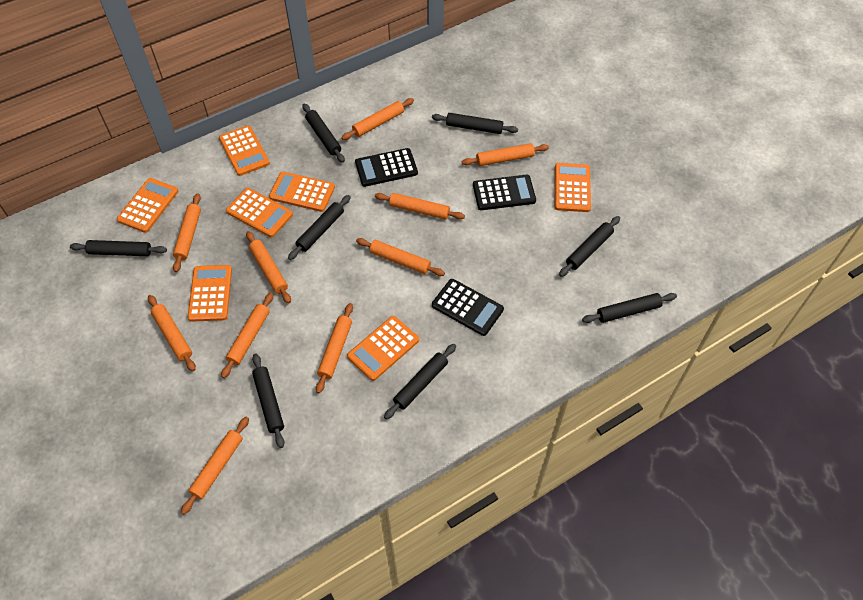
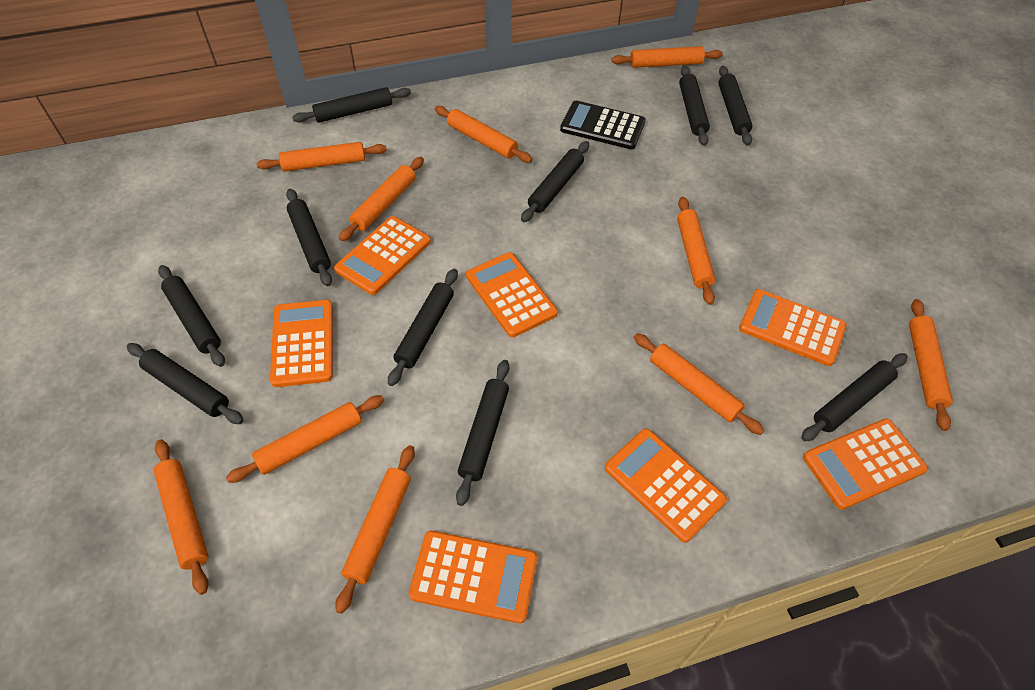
black calculator: [355,148,418,187] [432,279,504,336] [473,175,536,210] = 3 -> [560,101,646,149] = 1
black rolling pin: [70,240,167,256] [252,354,285,448] [288,195,351,260] [302,104,345,163] [384,344,456,420] [432,113,518,134] [559,216,620,277] [582,293,677,323] = 8 -> [127,343,244,424] [158,265,225,367] [286,189,332,286] [292,87,411,123] [388,269,458,386] [456,360,509,506] [521,141,589,222] [679,66,710,146] [718,66,753,146] [801,353,908,441] = 10

